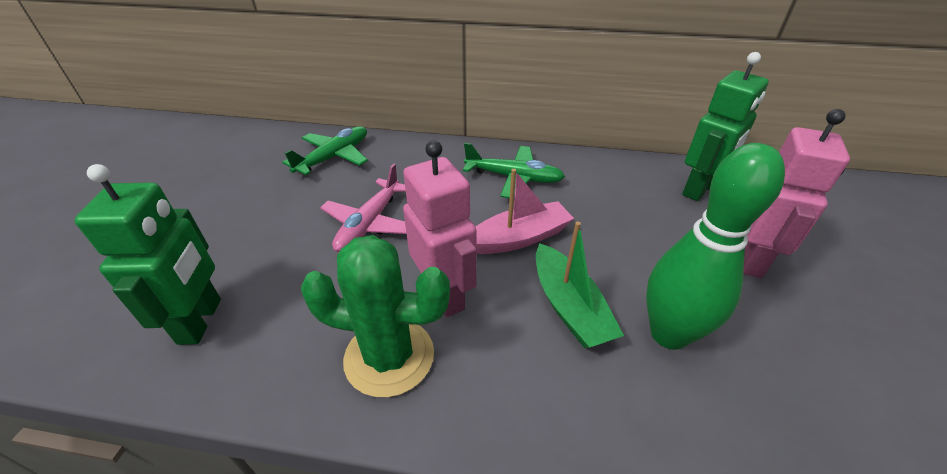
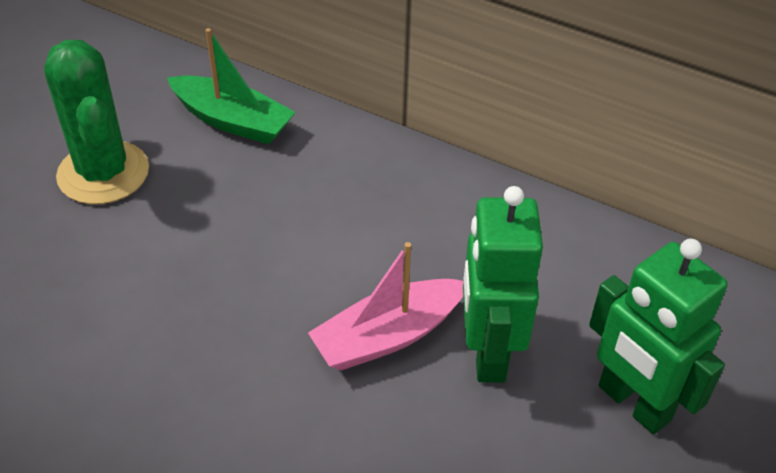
green bowling pin: [646,143,785,350] = 1 -> none = 0
green plane: [282,126,368,175] [463,143,565,198] = 2 -> none = 0
pink plane: [320,164,406,252] = 1 -> none = 0
pink robot: [403,140,477,317] [743,109,850,278] = 2 -> none = 0

